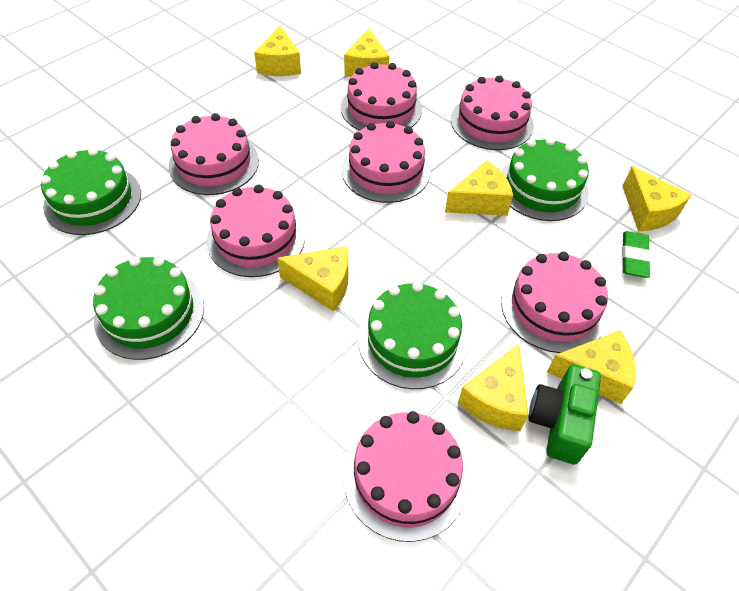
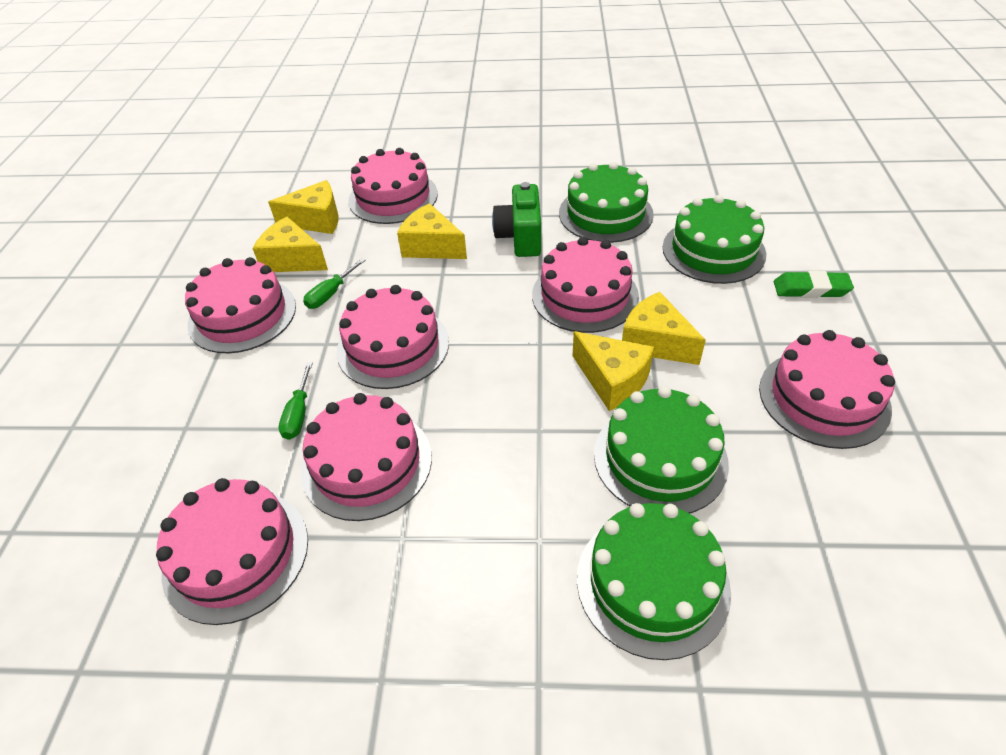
green screwdriver: none = 0 -> [279,362,313,440] [303,258,366,309] = 2
yellow cheese: [254,26,301,76] [277,246,348,312] [344,28,390,77] [445,161,513,216] [458,344,528,431] [547,331,635,404] [622,166,691,231] = 7 -> [253,217,328,272] [268,180,338,234] [397,203,467,259] [573,331,654,411] [622,292,706,365] = 5

